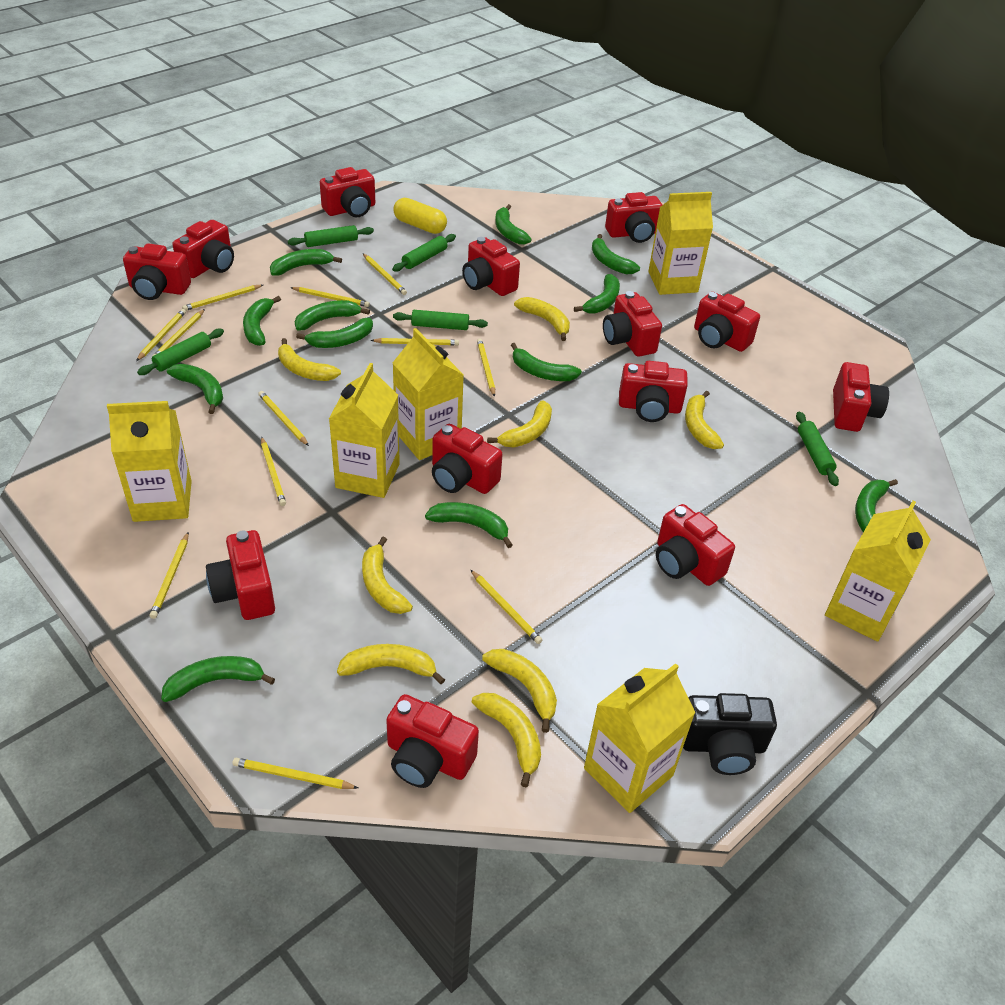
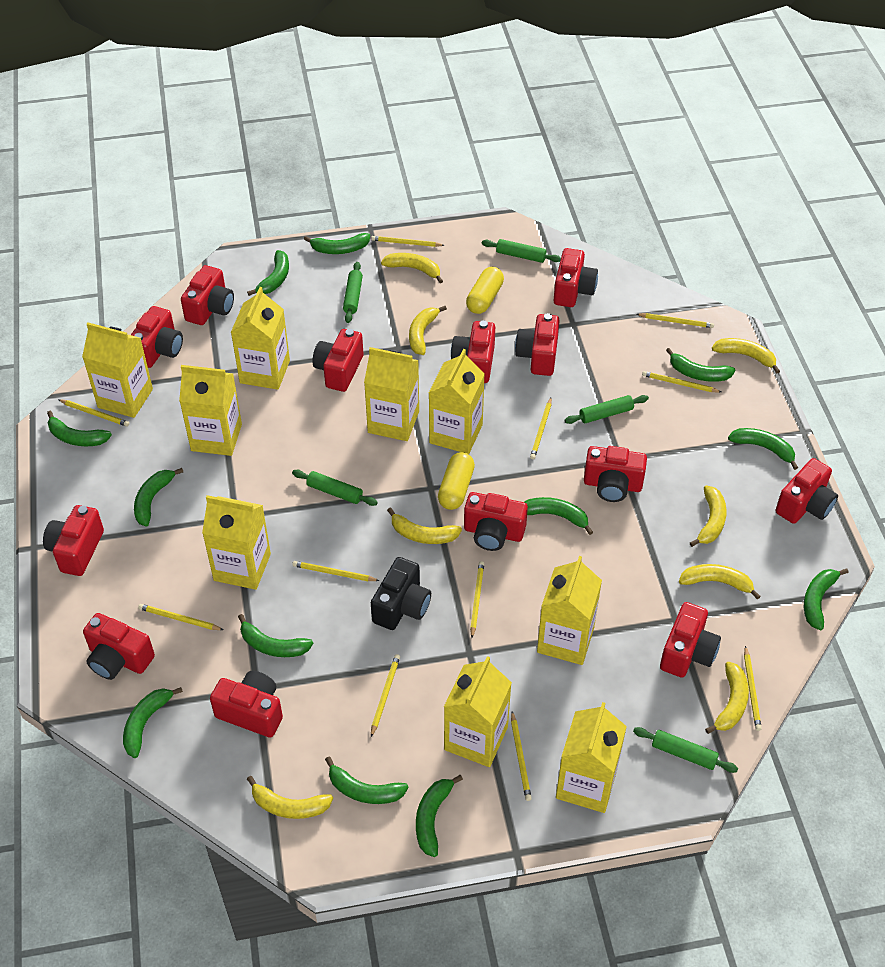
yellow capsule: [393,198,447,234] = 1 -> [438,452,475,510] [466,267,504,314] = 2
yellow carton: [107,401,192,522] [329,363,400,498] [393,328,464,460] [584,663,695,813] [648,192,713,295] [825,501,931,641] = 6 -> [82,322,153,418] [179,365,242,456] [202,495,271,590] [231,287,290,390] [364,347,419,441] [429,349,485,454] [444,656,512,767] [537,556,602,665] [556,702,627,813] = 9
yellow pencil: [136,309,186,361] [149,532,189,619] [152,309,205,357] [182,285,263,311] [232,758,358,789] [258,391,309,446] [261,437,286,506] [290,287,370,307] [363,254,407,295] [371,338,459,345] [471,570,542,644] [477,339,495,397] = 12 -> [58,399,129,427] [138,604,223,630] [292,561,380,581] [371,236,444,247] [371,654,400,737] [470,561,484,638] [511,712,532,801] [530,398,552,460] [637,313,714,328] [642,371,721,392] [744,646,762,731] = 11

